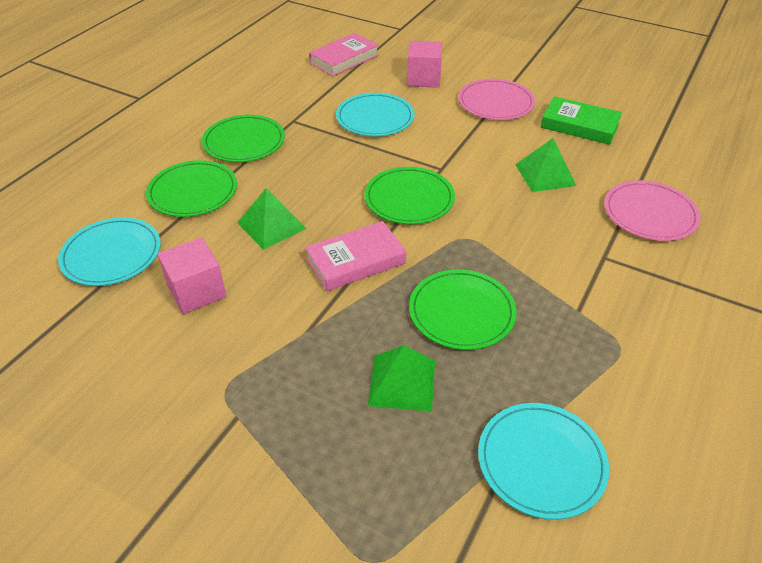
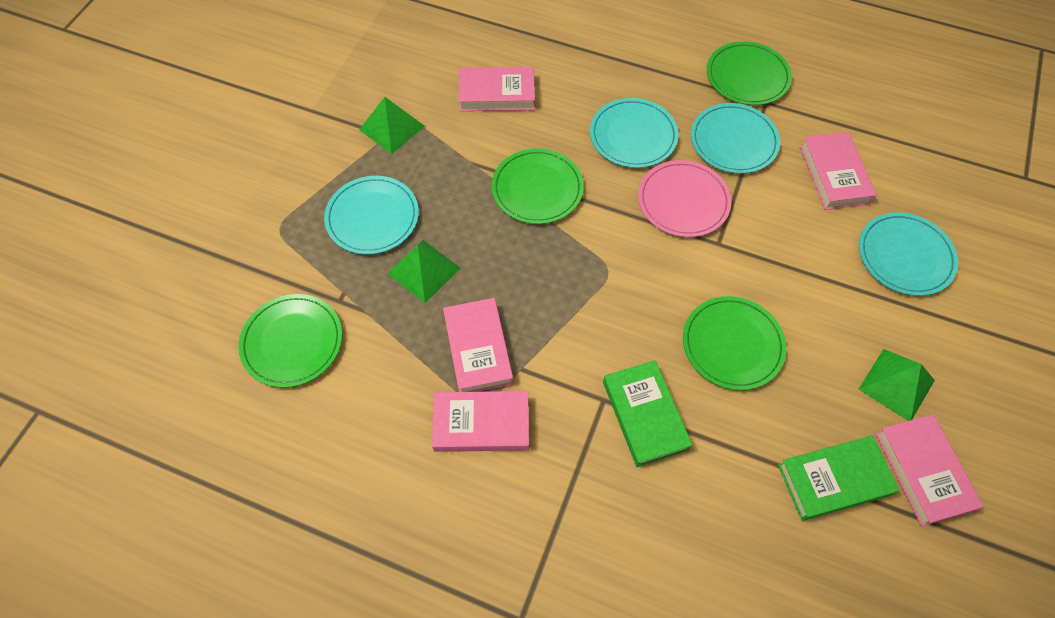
green book: [541,96,622,145] = 1 -> [603,360,692,467] [778,436,899,521] = 2
pink book: [305,221,406,291] [309,33,379,76] = 2 -> [432,391,529,452] [443,298,513,392] [458,67,535,111] [800,132,877,210] [876,414,984,526] = 5
pink cube: [157,237,227,314] [407,41,442,88] = 2 -> none = 0
pink plate: [458,79,535,120] [604,180,701,241] = 2 -> [638,160,731,237] = 1
turquoise plate: [58,217,161,286] [336,93,415,136] [478,403,609,520] = 3 -> [324,176,419,255] [590,98,678,168] [691,103,780,174] [859,212,958,296] = 4

